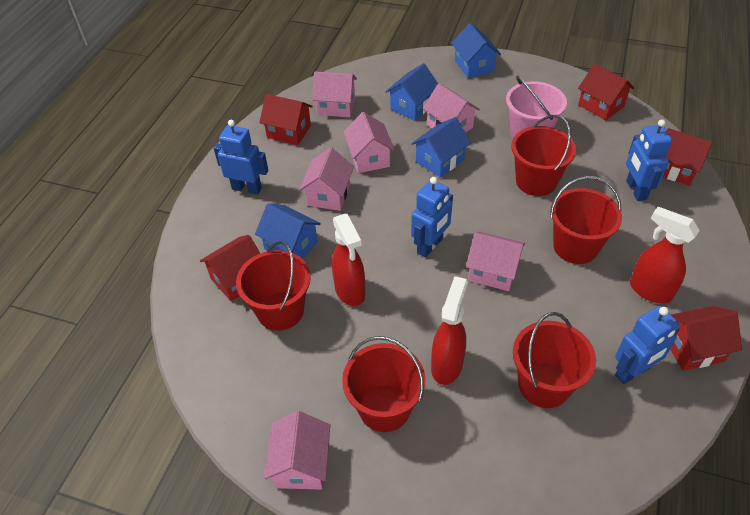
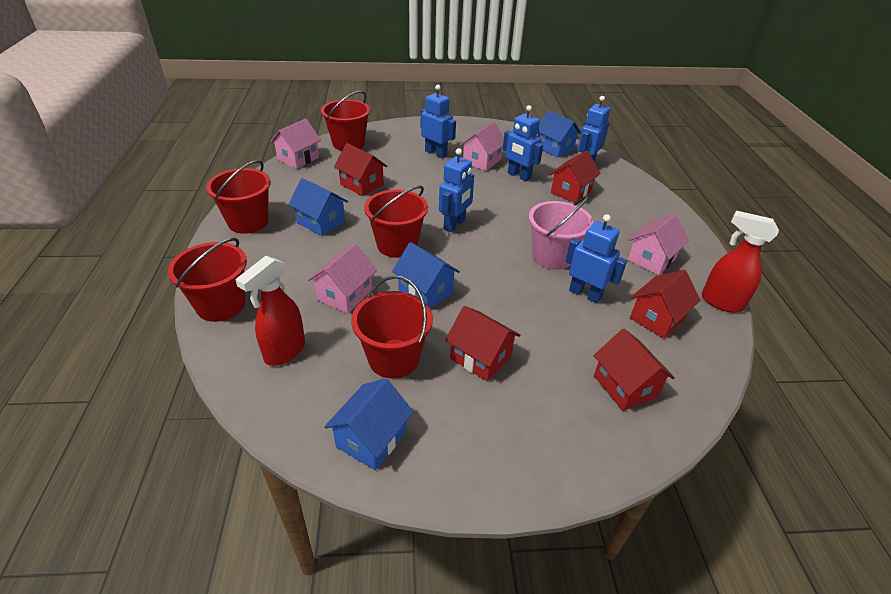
blue robot: [214,120,268,195] [411,177,453,258] [615,306,680,384] [626,120,672,201] = 4 -> [421,85,456,158] [439,148,474,232] [503,105,543,182] [566,214,627,303] [578,96,611,161] = 5
pink house: [264,411,330,490] [299,147,354,211] [312,72,357,117] [343,112,395,173] [423,83,480,133] [466,231,525,291] = 6 -> [270,119,321,169] [308,243,377,314] [460,122,504,171] [628,214,689,275] = 4
red spray bottle: [332,214,365,306] [431,276,468,385] [630,207,700,304] = 3 -> [235,256,305,366] [702,211,779,313] = 2

